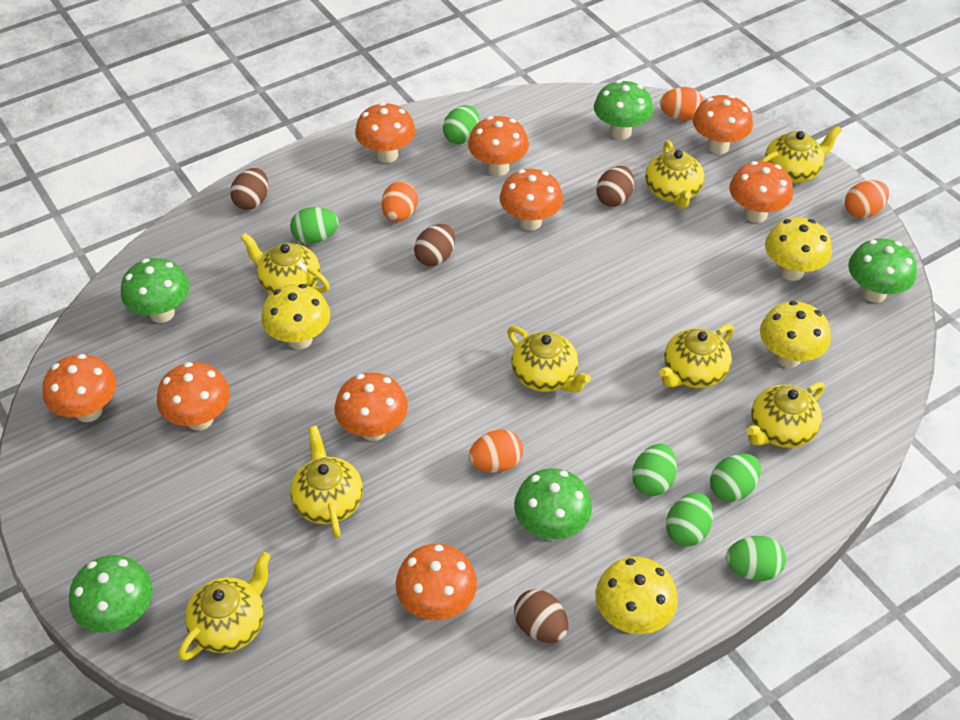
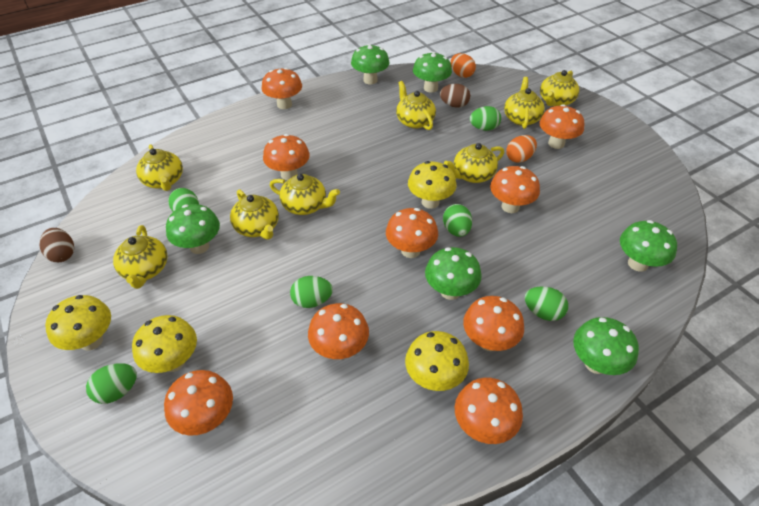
brown egg: [230,168,268,210] [414,224,455,267] [514,589,568,643] [596,166,634,207] = 4 -> [39,228,74,262] [440,84,470,108] = 2
green mushroom: [69,555,153,633] [121,258,189,323] [514,468,592,540] [594,80,653,140] [848,238,917,303] = 5 -> [166,204,220,254] [351,44,390,84] [413,52,452,93] [425,247,481,300] [573,317,639,375] [620,220,677,272] = 6
orange egg: [381,181,418,222] [469,429,523,473] [660,87,704,121] [845,180,889,218] = 4 -> [451,53,476,78] [506,135,537,163] = 2

